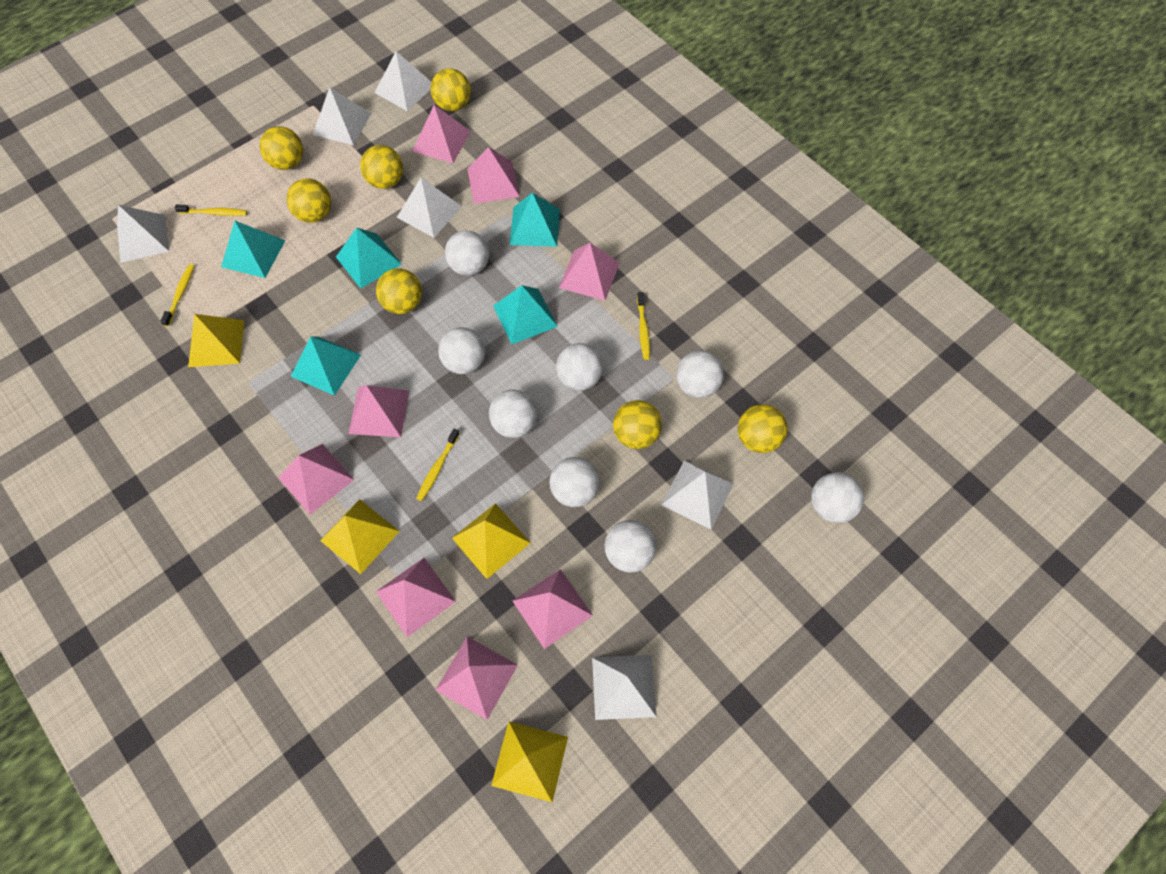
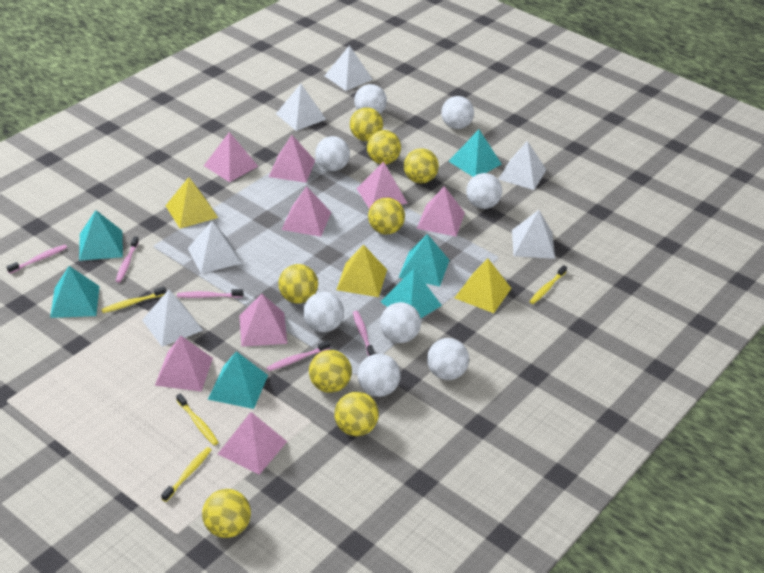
pink toothbrush: none = 0 -> [7,245,67,274] [116,236,139,283] [177,289,243,298] [267,341,330,371] [353,311,375,356] = 5
turquoise pyramid: [221,221,286,278] [290,337,361,396] [336,228,402,288] [493,285,558,344] [510,193,560,247] = 5 -> [50,266,100,318] [79,210,123,261] [208,351,268,409] [380,269,442,318] [398,234,449,287] [449,130,502,177] = 6
yellow ball: [260,126,303,170] [287,178,331,223] [360,145,403,189] [376,268,422,314] [431,68,471,111] [613,400,662,449] [738,404,788,453] = 7 -> [202,489,251,538] [278,264,318,304] [309,350,352,393] [334,392,379,436] [350,107,383,141] [367,130,401,164] [368,198,405,234] [404,148,439,183] = 8
yellow pyramid: [188,314,244,367] [320,499,400,574] [452,503,530,579] [491,722,568,802] = 4 -> [166,177,218,229] [336,245,387,297] [455,258,512,313] = 3

